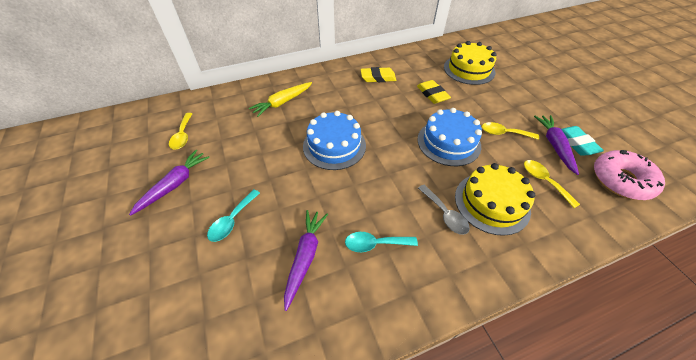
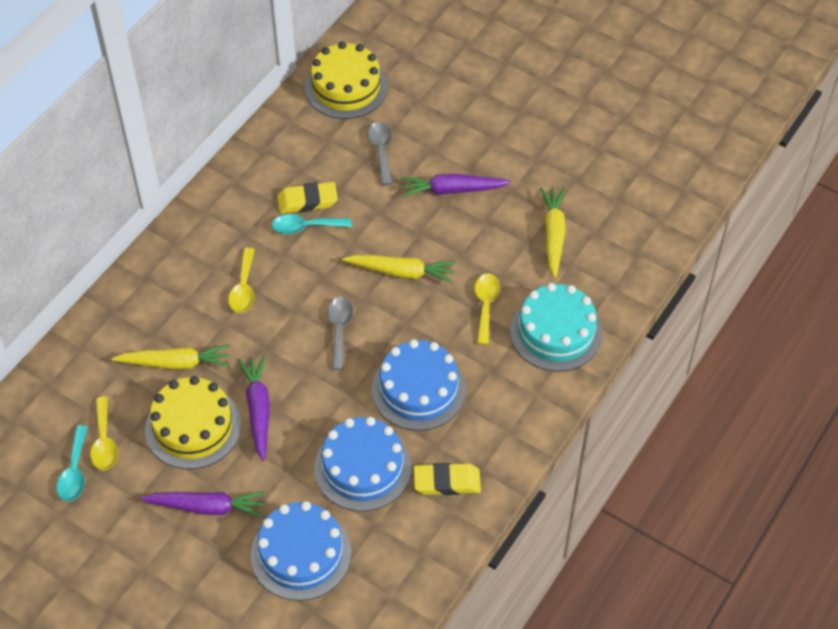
blue cake: [303,111,366,170] [417,108,482,166] = 2 -> [251,501,352,601] [314,417,411,511] [372,339,466,431] = 3
grey spoon: [418,185,470,235] = 1 -> [327,297,353,370] [367,122,392,185] = 2
pink donut: [594,150,665,200] = 1 -> none = 0
turquoise cake: none = 0 -> [510,283,602,371] = 1
turquoise eraser: [562,126,604,156] = 1 -> none = 0
yellow carrot: [249,82,312,117] = 1 -> [111,344,231,370] [342,255,456,283] [540,187,565,278] = 3

